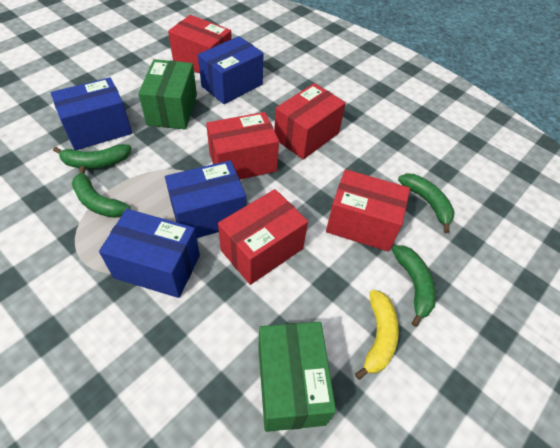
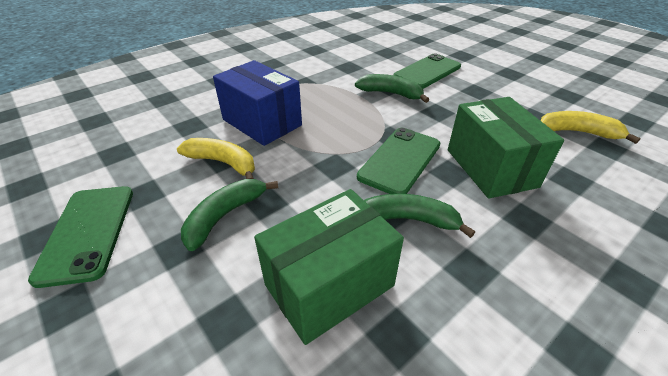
blue box: [51,77,132,150] [99,209,200,298] [165,160,246,238] [198,36,263,104] = 4 -> [213,60,302,146] = 1
green banana: [53,144,131,169] [72,166,131,218] [392,245,436,327] [398,173,454,233] = 4 -> [181,179,278,251] [355,74,429,103] [364,194,475,238] = 3
green phone: none = 0 -> [28,186,133,288] [357,128,440,194] [394,53,461,89] = 3
red box: [168,15,232,74] [206,112,279,180] [218,189,308,285] [274,83,346,159] [326,169,410,252] = 5 -> none = 0
yellow banana: [355,290,399,380] = 1 -> [177,138,255,179] [540,111,641,144] = 2

